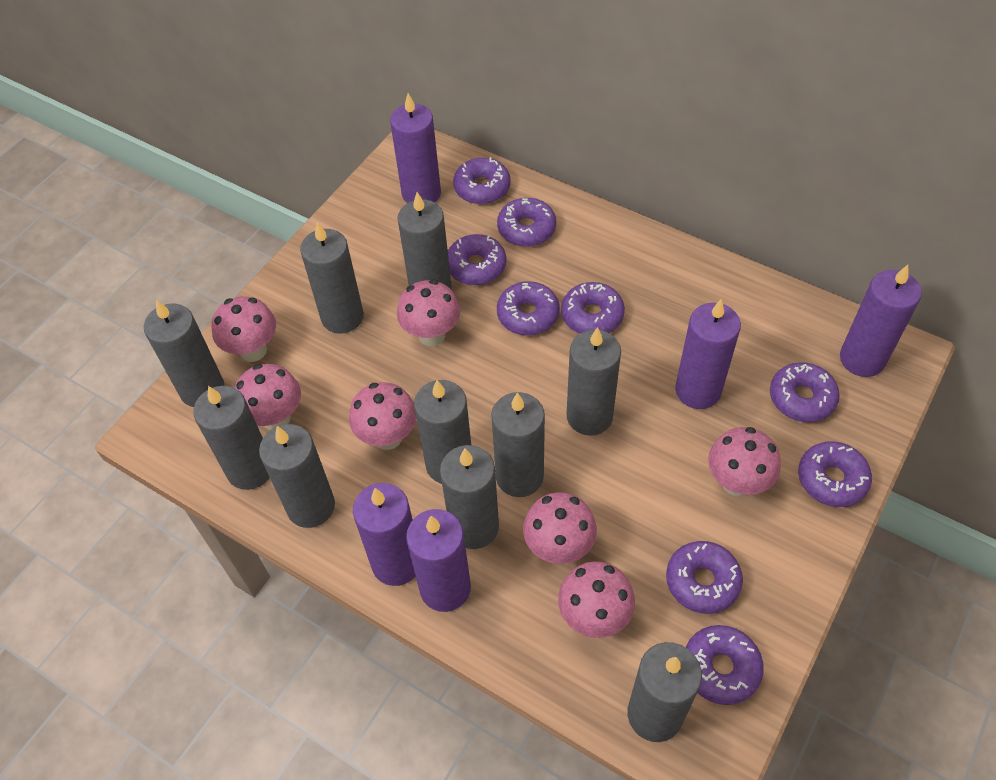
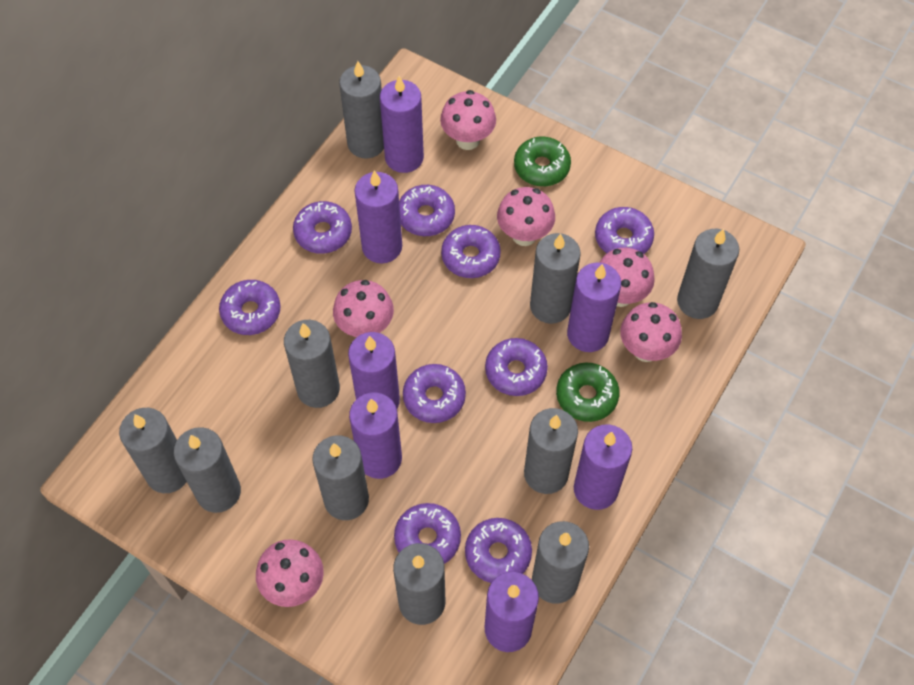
green donut: none = 0 -> [514,137,571,186] [556,363,619,422] = 2
pink mushroom: [211,296,276,362] [234,364,301,430] [349,382,416,450] [397,280,460,346] [523,492,597,564] [558,561,635,638] [708,427,781,497] = 7 -> [256,539,324,607] [333,280,394,337] [440,90,496,150] [497,187,555,246] [599,248,655,307] [620,302,682,362] = 6
purple candle: [353,483,416,586] [390,93,441,203] [406,509,471,612] [675,299,741,409] [840,265,922,377] = 5 -> [348,332,400,409] [349,393,402,479] [355,170,402,263] [380,76,424,173] [485,572,539,652] [567,263,621,352] [574,424,632,510] = 7

